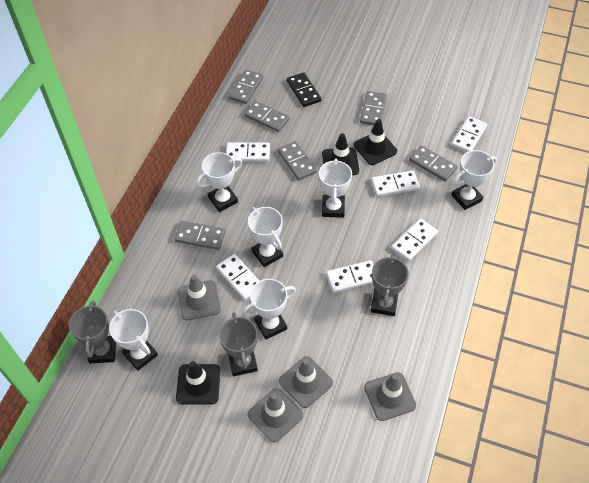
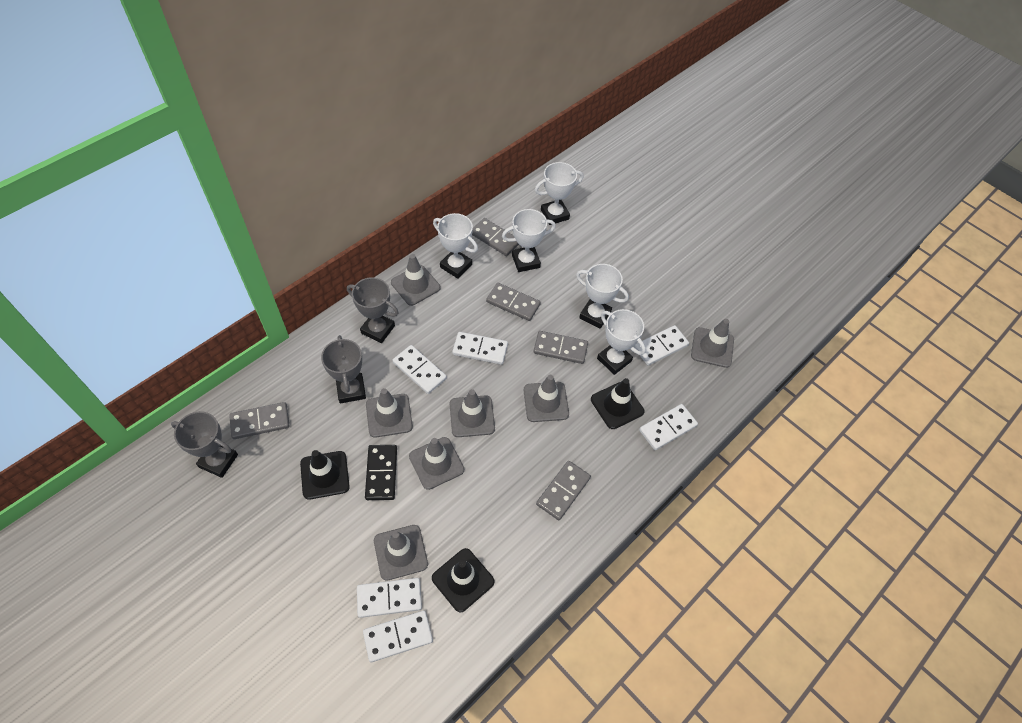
grey domino: [174,221,226,250] [228,70,263,104] [244,101,290,132] [278,141,317,180] [360,91,387,125] [409,145,458,181] = 6 -> [229,402,290,439] [472,218,519,256] [486,283,541,321] [533,331,588,364] [536,461,591,520] = 5
grey traffic cone: [178,275,221,321] [248,388,303,443] [279,356,333,408] [364,372,416,421] = 4 -> [366,388,413,438] [374,525,428,581] [391,254,440,306] [409,437,464,490] [450,389,495,437] [523,375,569,422] [691,319,734,368] = 7
white trophy: [109,309,158,371] [196,152,242,212] [242,279,296,340] [248,207,283,267] [319,158,352,218] [452,150,497,210] = 6 -> [433,213,478,279] [502,209,556,272] [535,162,583,225] [576,264,629,329] [597,309,646,375] = 5

